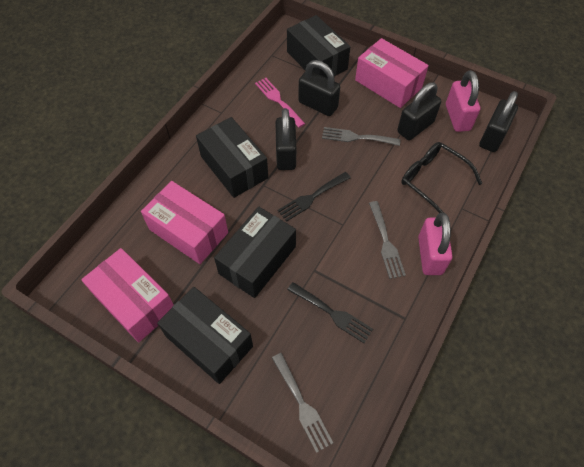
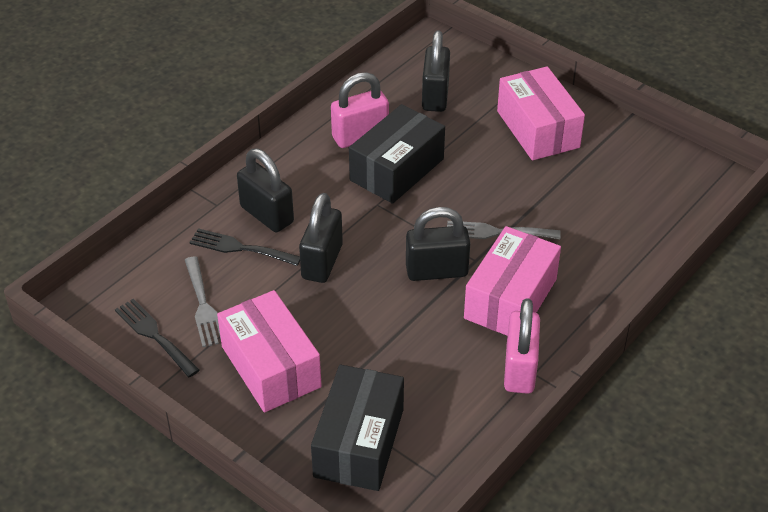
black box: [157,287,253,384] [196,117,268,198] [214,207,296,298] [287,15,350,78] = 4 -> [311,365,404,491] [349,104,445,204] = 2
black glasses: [401,142,483,213] = 1 -> none = 0
grey fork: [272,353,333,453] [322,127,401,146] [369,201,406,279] = 3 -> [185,256,221,347] [447,221,561,240] = 2
pink fork: [255,78,305,128] = 1 -> none = 0

